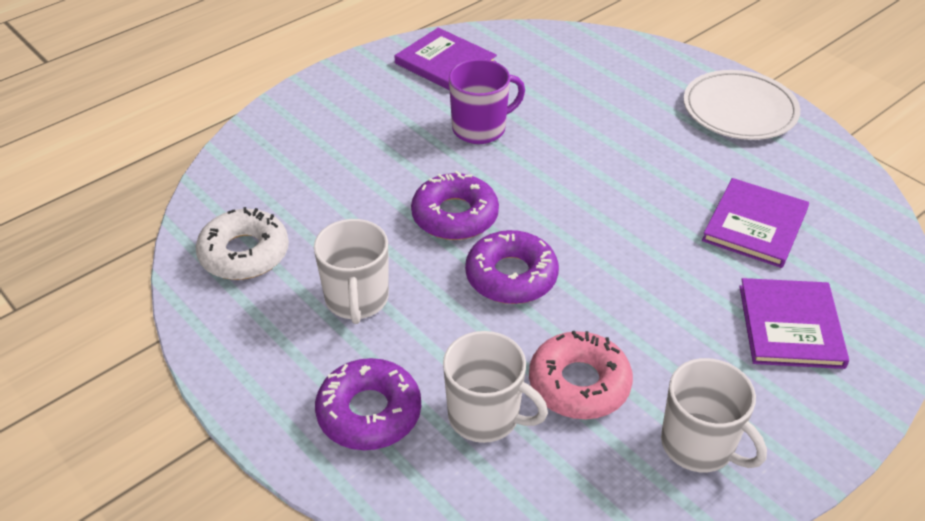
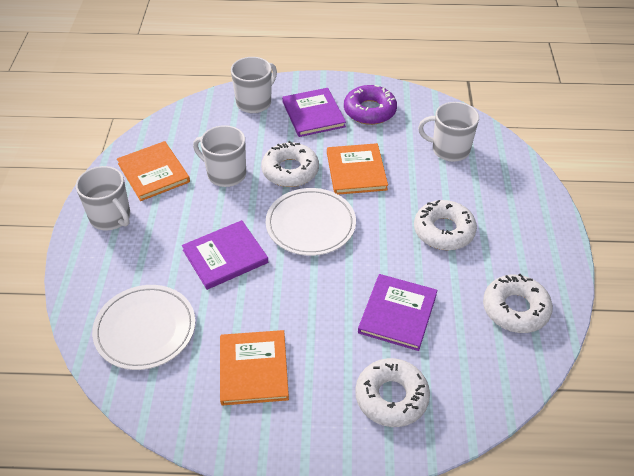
orange book: none = 0 -> [117,141,190,201] [220,330,289,405] [327,143,388,195] = 3
pink donut: [529,331,633,419] = 1 -> none = 0
purple donut: [315,358,421,450] [411,171,499,240] [465,230,559,304] = 3 -> [344,85,397,125] = 1
purple mug: [449,59,525,144] = 1 -> none = 0
white donut: [196,207,289,280] = 1 -> [261,141,319,187] [355,358,430,427] [414,200,477,250] [483,274,553,333] = 4
white mug: [314,219,389,324] [443,331,548,443] [661,358,767,472] = 3 -> [76,166,130,230] [193,125,246,187] [231,57,277,113] [418,102,479,162] = 4
white plate: [684,70,800,140] = 1 -> [92,285,195,370] [266,188,356,256] = 2

